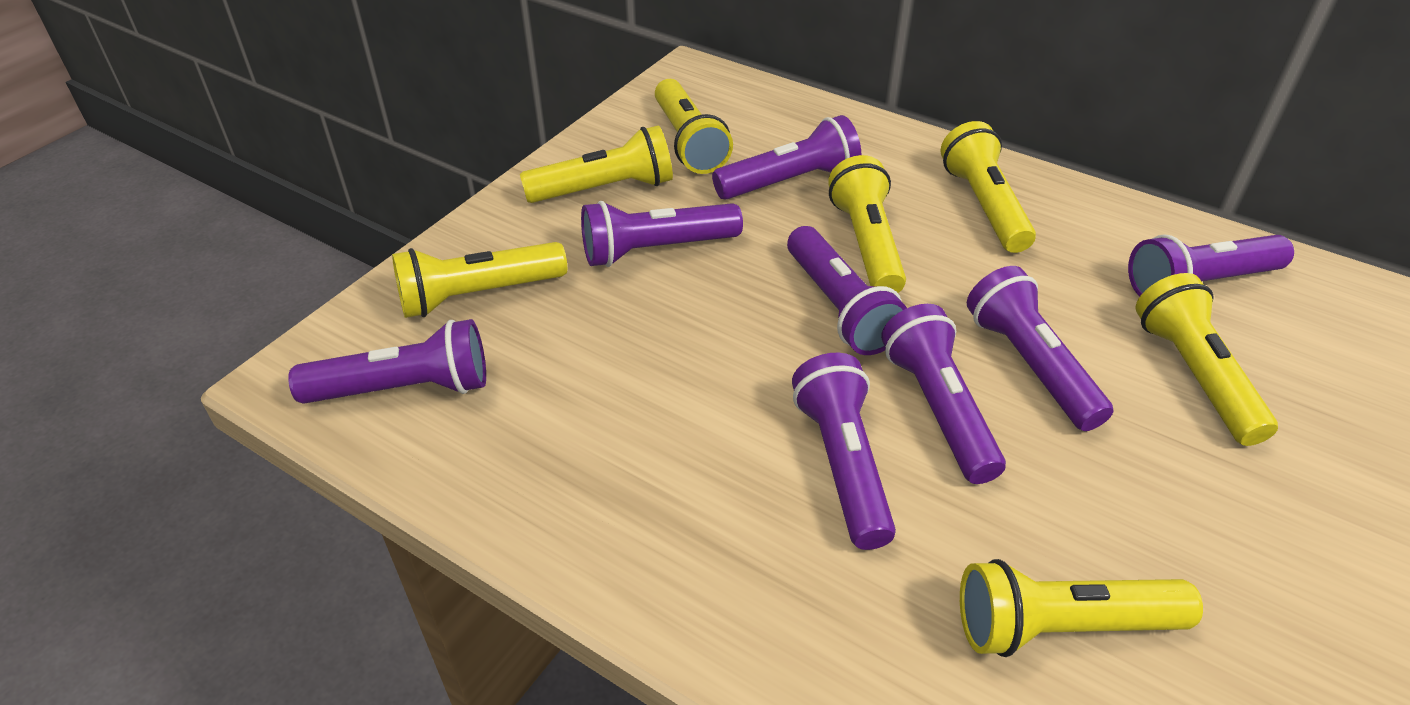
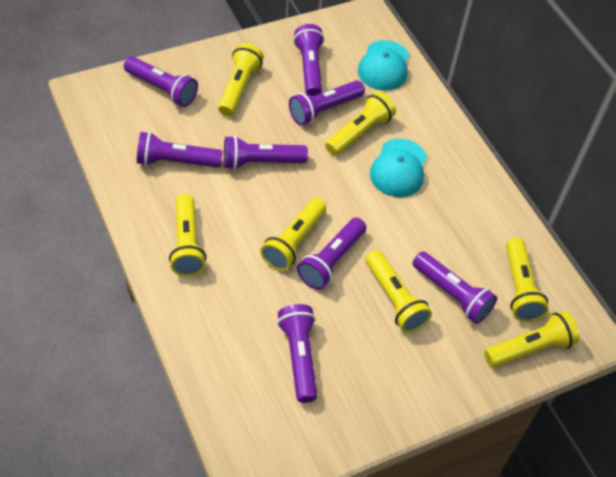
turquoise cap: none = 0 -> [358,40,409,91] [370,139,427,197] = 2

